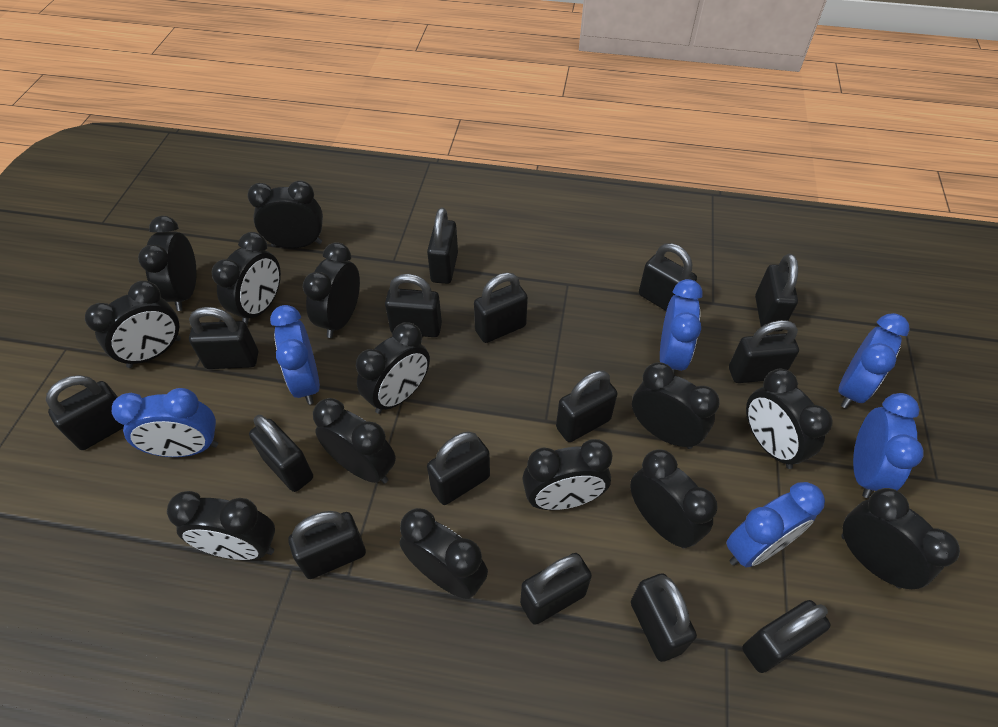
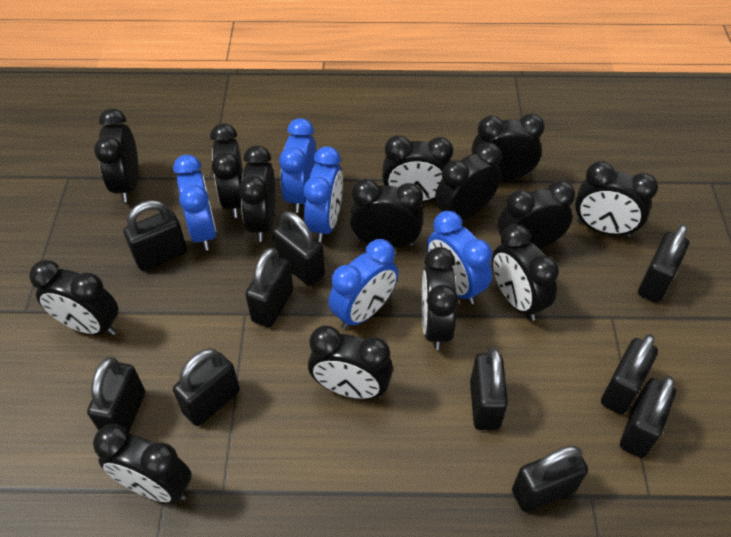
black padlock: [46,375,124,450] [189,307,258,369] [249,415,313,492] [288,511,366,579] [385,274,442,337] [427,208,458,284] [427,432,490,505] [474,273,528,343] [520,553,592,625] [556,370,618,442] [631,573,697,662] [639,243,697,311] [729,320,799,383] [742,600,830,673] [755,254,798,332] = 15 -> [87,357,145,434] [123,200,187,271] [173,349,240,426] [245,248,293,328] [272,211,325,286] [470,348,508,430] [512,446,588,512] [601,334,658,415] [620,376,676,458] [638,224,689,303] = 10
blue clock: [112,388,218,457] [270,305,320,405] [660,279,702,372] [726,482,825,567] [839,313,910,408] [853,393,924,498] = 6 -> [173,155,216,250] [279,118,316,213] [303,146,343,242] [328,239,398,329] [427,211,492,304] = 5

